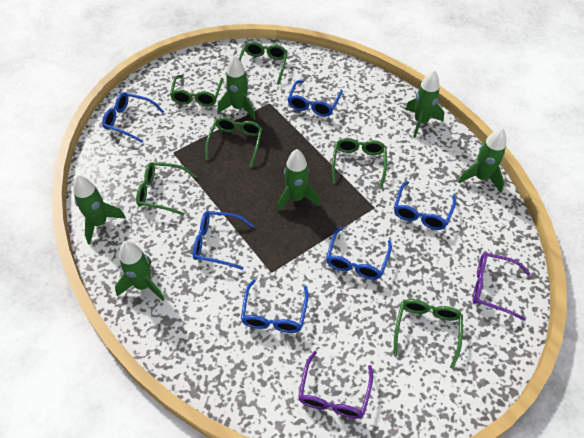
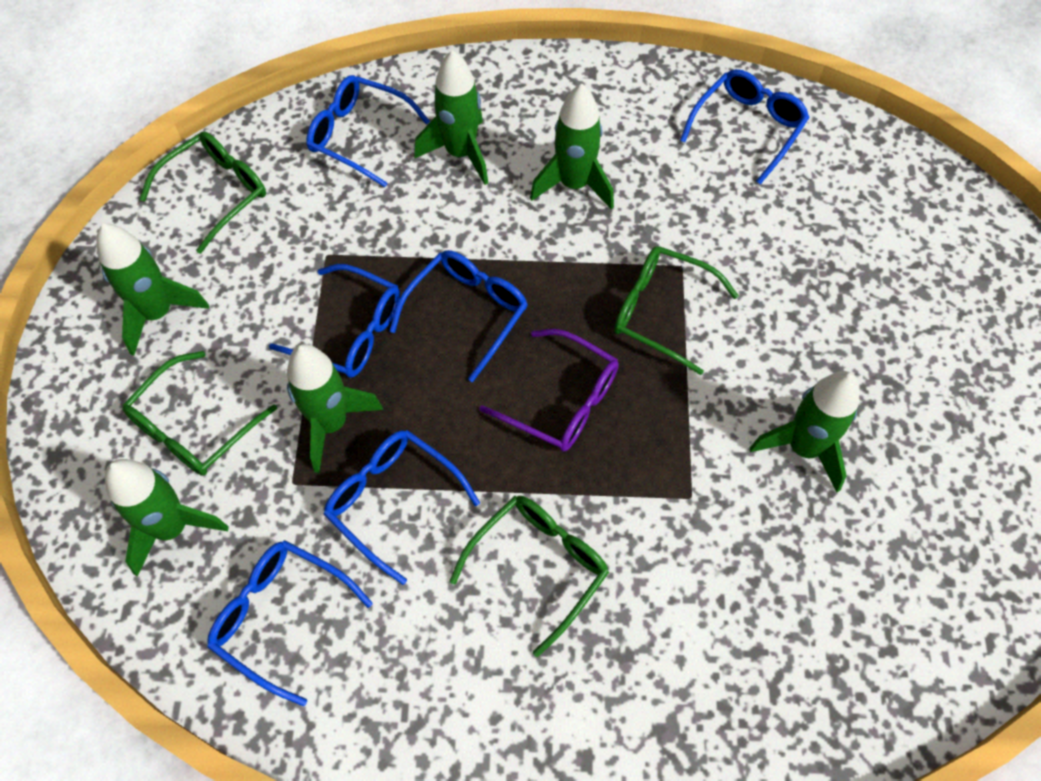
green glasses: [136,162,197,216] [170,75,223,106] [205,117,262,167] [238,42,287,85] [332,138,387,188] [393,299,463,369] = 6 -> [122,351,277,476] [140,132,266,254] [450,496,609,657] [614,246,739,375] = 4
purple glasses: [298,351,373,419] [473,252,531,321] = 2 -> [479,329,619,452] = 1

